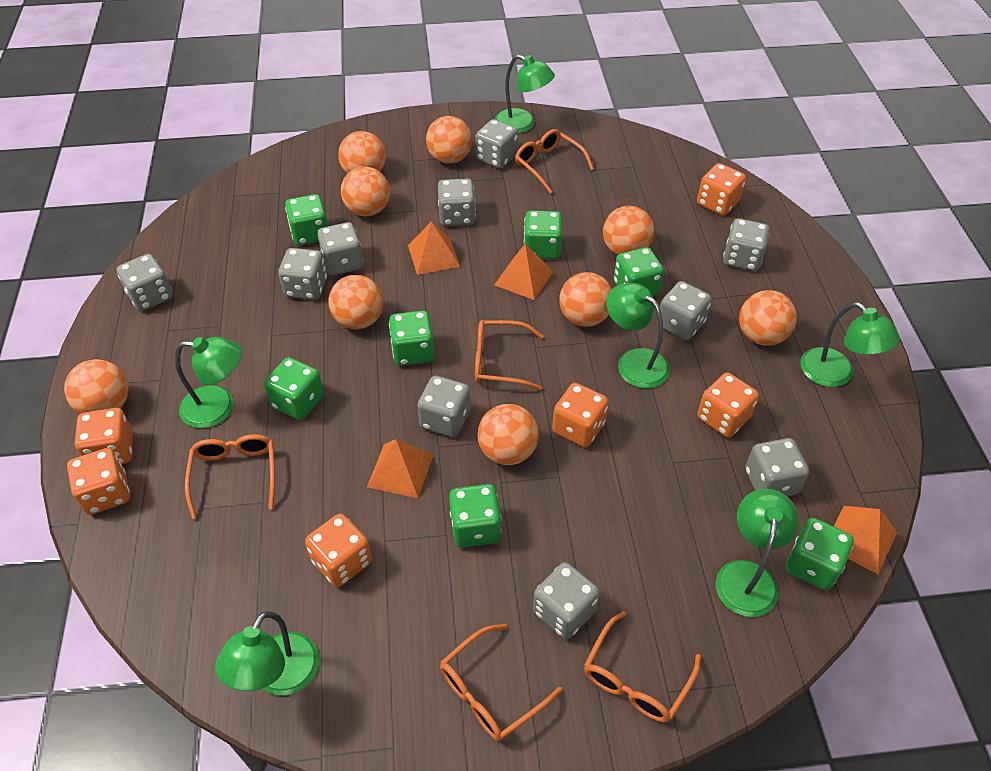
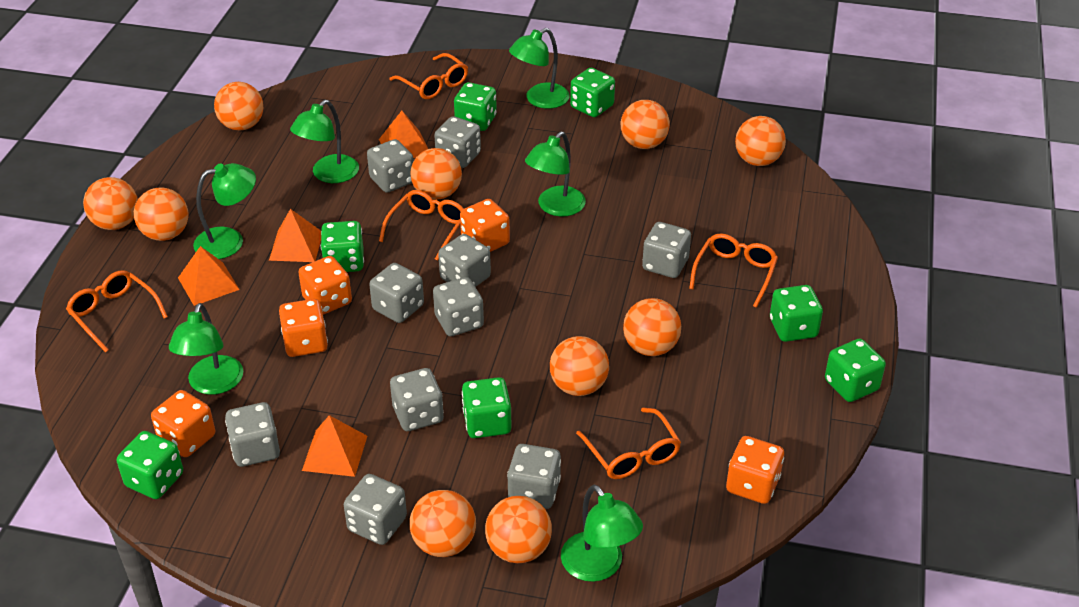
orange ball: [64,359,129,414] [329,275,383,329] [338,131,386,174] [341,167,390,216] [426,116,472,164] [478,404,539,465] [560,272,612,327] [603,206,654,255] [739,290,797,346] = 9 -> [83,177,138,230] [134,188,188,241] [214,82,263,130] [410,148,462,200] [410,490,476,557] [485,496,552,563] [550,336,609,396] [621,100,670,149] [623,298,681,356] [735,116,786,166] = 10
orange dice: [67,448,130,515] [75,408,133,464] [305,513,372,587] [552,383,609,447] [697,163,746,216] [697,373,759,437] = 6 -> [151,390,215,457] [279,299,328,357] [298,256,352,315] [460,199,510,252] [726,436,784,504] = 5

